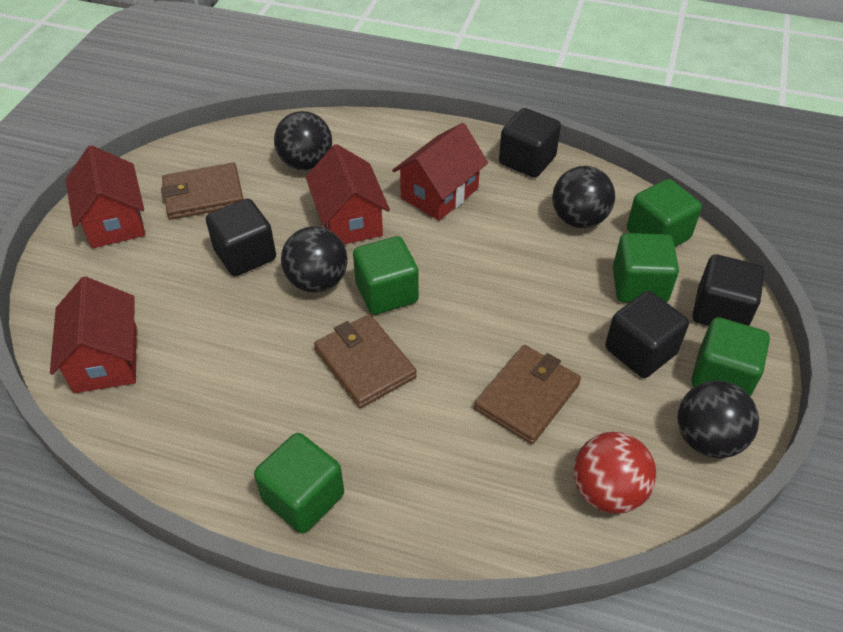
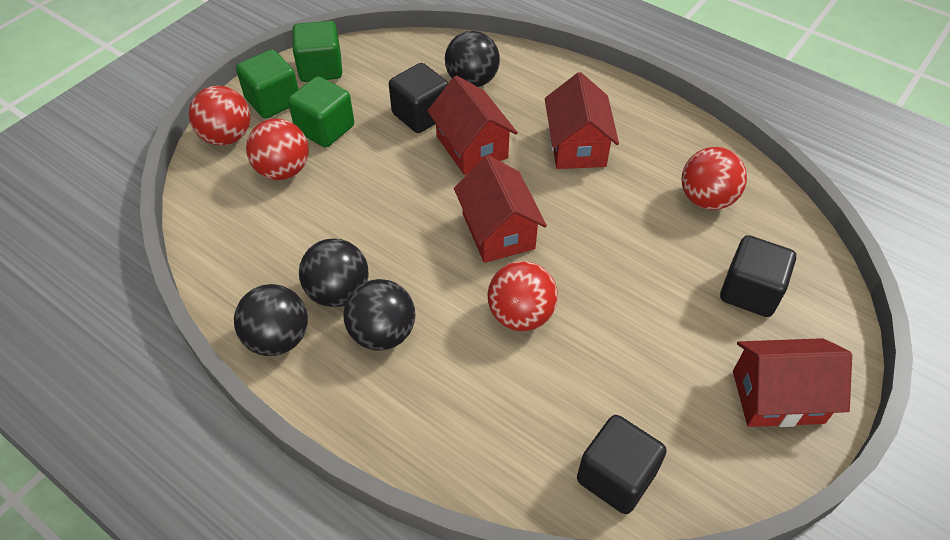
black cube: [206,199,276,276] [499,108,561,178] [605,291,689,378] [693,255,765,326] = 4 -> [389,63,448,133] [577,415,667,514] [720,235,796,317] = 3
brown wallet: [161,162,244,220] [314,314,417,408] [474,345,581,444] = 3 -> none = 0
green cube: [254,433,344,533] [353,236,419,315] [613,233,679,303] [627,179,702,247] [691,317,770,397] = 5 -> [236,50,299,119] [288,76,354,147] [292,21,342,82] = 3
red ball: [574,432,656,514] = 1 -> [189,86,250,145] [246,119,309,180] [487,261,558,331] [681,147,747,210] = 4

